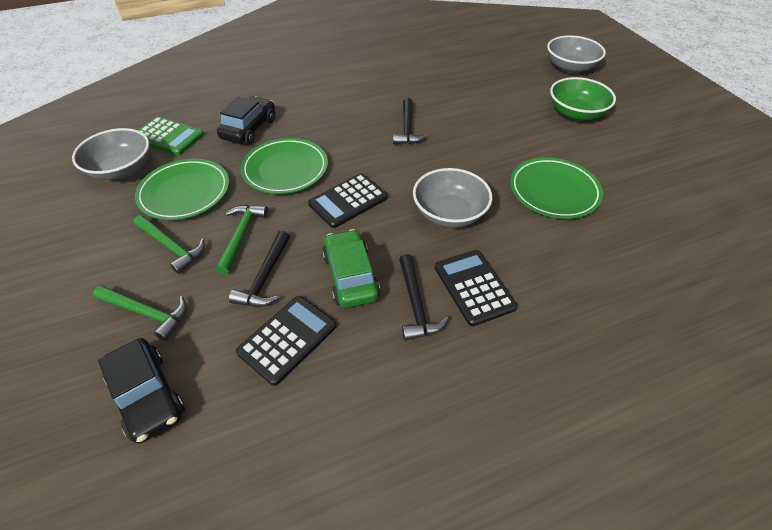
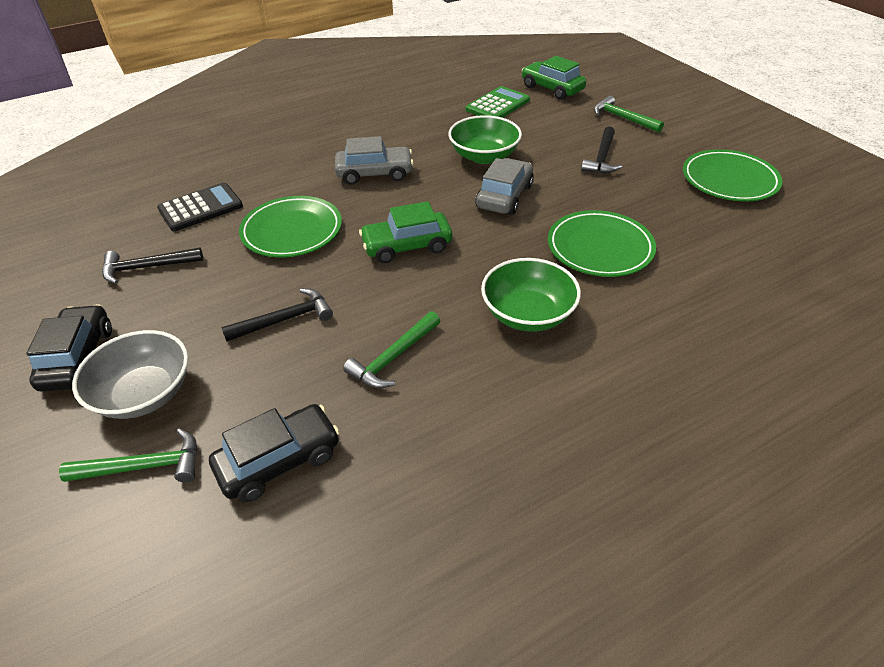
black calculator: [236,296,337,386] [308,173,388,228] [435,250,518,326] = 3 -> [157,182,243,231] = 1
green bowl: [550,77,616,121] = 1 -> [448,115,522,164] [481,258,581,332] = 2
green car: [322,229,380,308] = 1 -> [359,201,452,263] [522,56,586,100] = 2
grey bowl: [72,128,149,180] [413,168,492,228] [547,35,606,74] = 3 -> [72,330,188,419] = 1
grey car: none = 0 -> [335,136,414,185] [475,158,534,215] = 2

